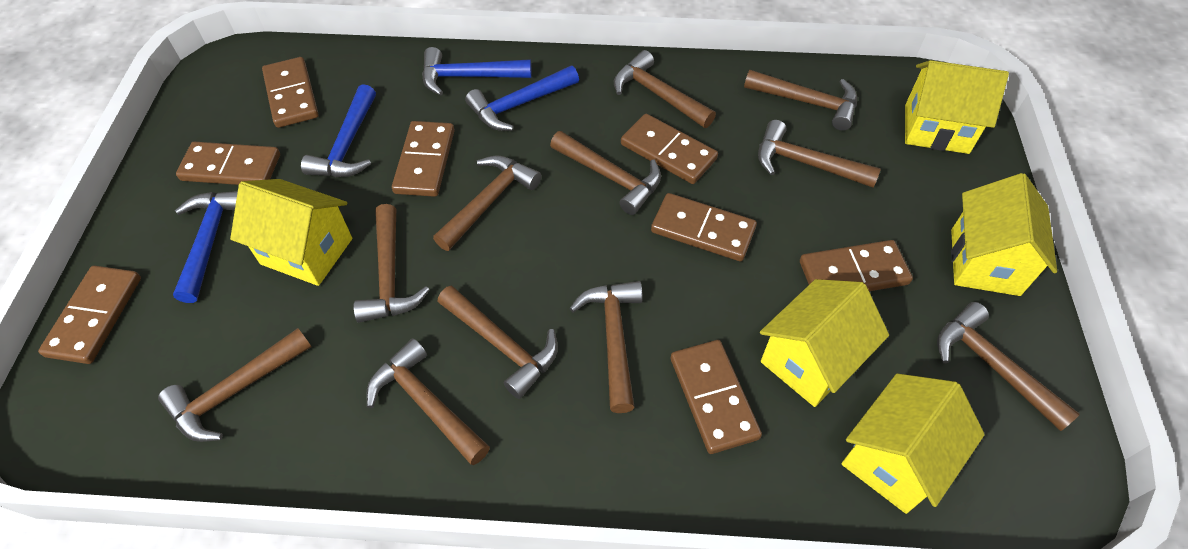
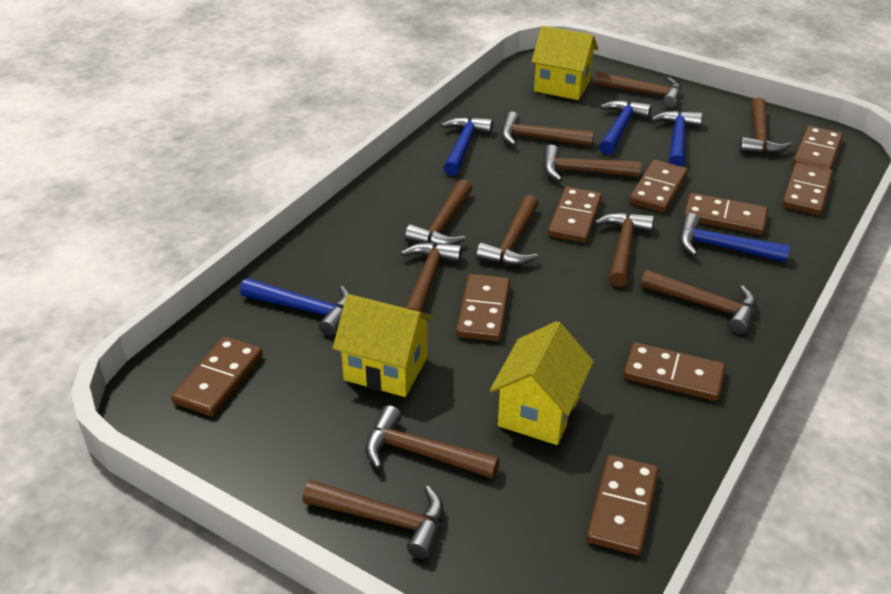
blue hammer: [173,191,238,303] [301,84,376,177] [422,47,532,96] [465,66,579,131] = 4 -> [240,278,350,336] [441,116,493,176] [599,100,652,155] [651,110,702,167] [679,213,790,262] = 5
brown domino: [38,266,141,364] [176,142,280,185] [262,57,319,128] [392,121,455,197] [621,114,718,184] [651,193,757,261] [671,340,762,454] [800,240,913,291] = 8 -> [171,336,263,417] [456,274,510,341] [548,187,602,243] [586,455,659,555] [623,342,726,401] [629,160,688,213] [683,193,768,235] [782,162,833,215] [793,126,843,169] = 9
yellow house: [230,179,352,286] [760,279,889,407] [841,373,985,514] [905,60,1009,154] [951,173,1057,296] = 5 -> [333,294,434,397] [490,321,594,445] [531,26,598,100] = 3

